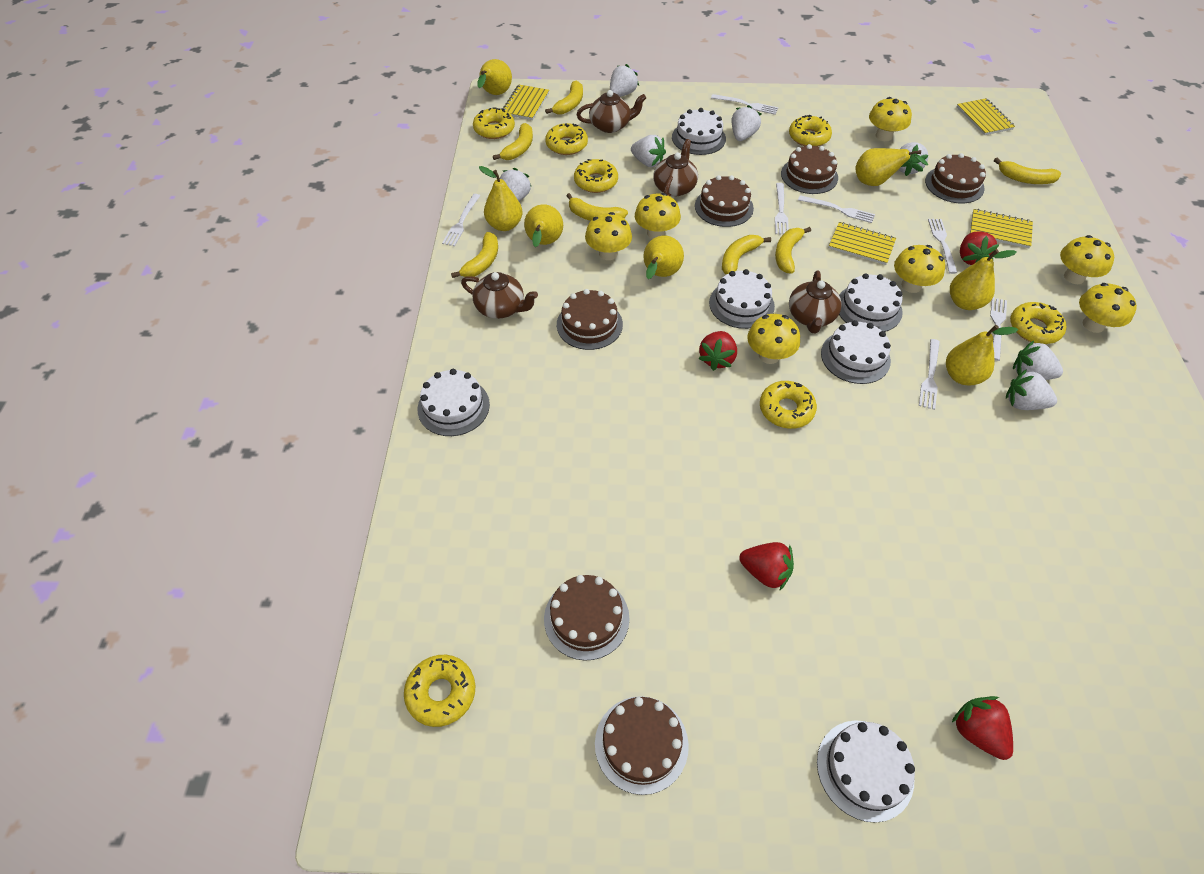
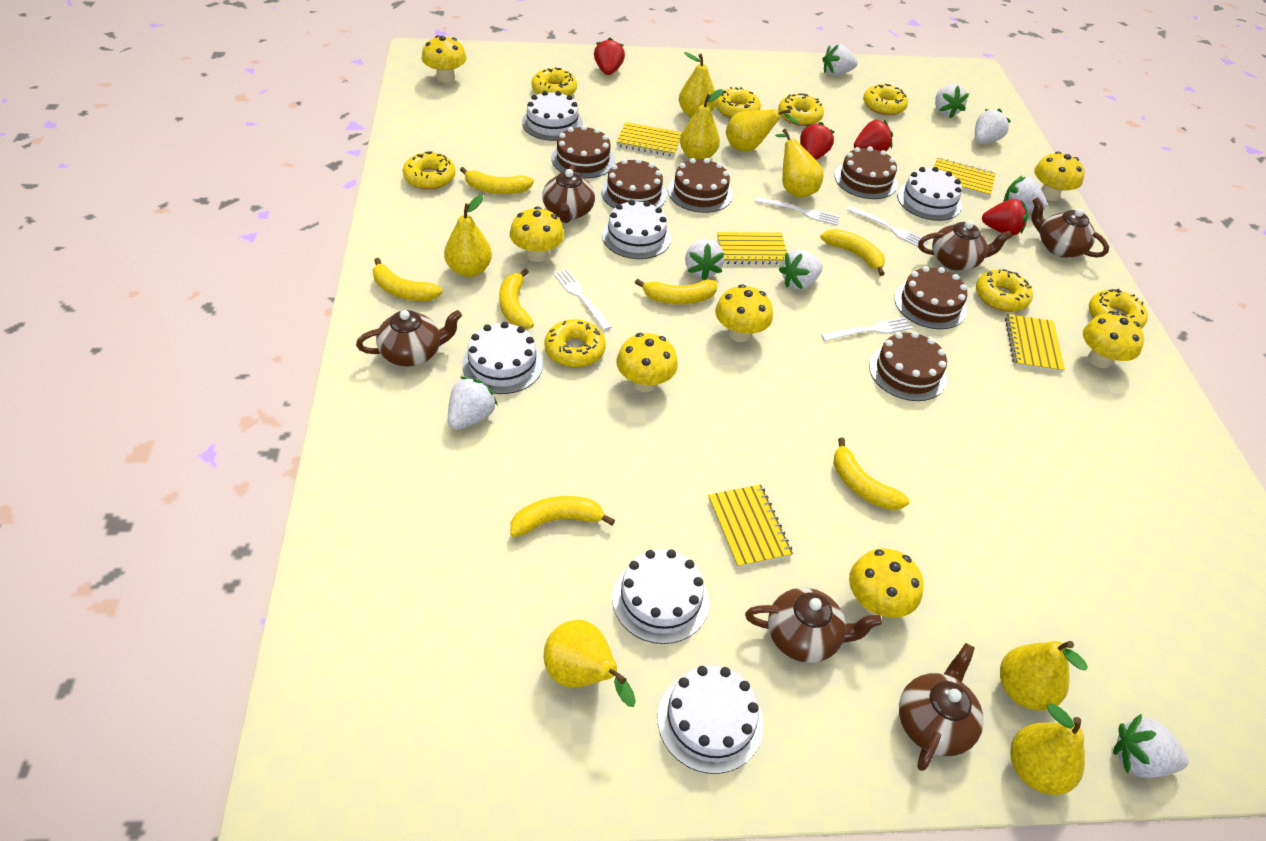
brown teapot: [461,272,538,319] [576,90,646,133] [653,139,698,197] [789,271,842,334] = 4 -> [356,310,462,367] [542,165,595,223] [745,588,882,663] [899,643,984,771] [918,220,1012,271] [1032,197,1109,258] = 6
white fork: [442,194,480,246] [711,94,778,115] [775,183,789,235] [798,195,875,223] [919,339,940,410] [928,219,957,274] [990,297,1007,361] = 7 -> [553,269,612,331] [754,196,840,225] [821,317,913,341] [847,206,929,247] = 4
white strawberry: [500,168,532,201] [610,64,639,97] [631,135,666,167] [731,105,761,141] [898,142,929,176] [1006,369,1057,410] [1013,341,1063,380] = 7 -> [448,377,498,430] [685,239,725,280] [779,250,823,290] [822,44,857,76] [935,84,969,119] [975,109,1011,144] [1004,175,1047,212] [1113,714,1189,778] = 8
yellow donut: [404,655,476,727] [473,108,515,139] [545,123,588,155] [574,159,618,193] [760,381,817,429] [789,114,832,147] [1010,302,1066,344] = 7 -> [403,151,455,190] [531,68,577,96] [545,319,606,367] [716,87,761,119] [778,93,824,126] [863,84,908,115] [976,269,1033,312] [1089,289,1148,329] = 8
yellow notebook: [502,85,549,120] [829,222,896,265] [957,98,1015,135] [970,209,1033,248] = 4 -> [616,122,682,157] [708,484,793,568] [717,232,787,264] [934,158,996,197] [1005,314,1065,373] = 5
yellow pear: [477,59,512,95] [479,166,523,231] [524,204,563,247] [643,236,684,279] [856,148,928,186] [946,325,1018,385] [950,249,1017,310] = 7 -> [444,195,492,277] [544,620,636,707] [679,52,717,118] [680,89,723,160] [726,109,799,151] [775,129,824,198] [1000,641,1088,711] [1010,704,1085,795] = 8

